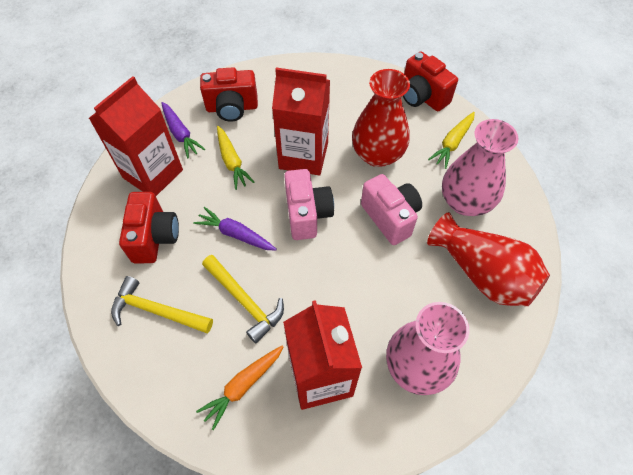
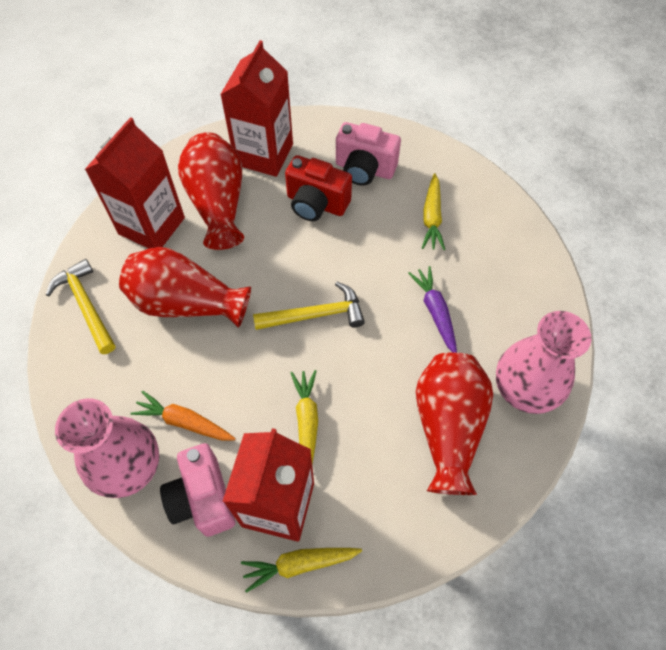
purple carrot: [161,102,205,158] [193,207,277,251] = 2 -> [408,266,457,353] = 1
red camera: [119,192,179,263] [200,67,258,122] [403,51,458,111] = 3 -> [285,155,352,221] = 1
red vase: [352,69,410,167] [427,212,550,306] = 2 -> [119,247,251,328] [178,132,244,250] [416,352,493,495] = 3
yellow carrot: [217,126,255,190] [428,112,475,169] = 2 -> [241,548,362,593] [290,370,318,464] [422,173,445,250] = 3

